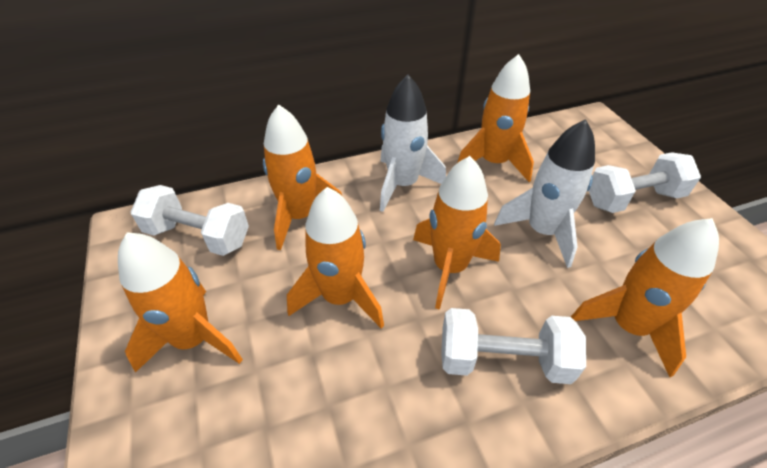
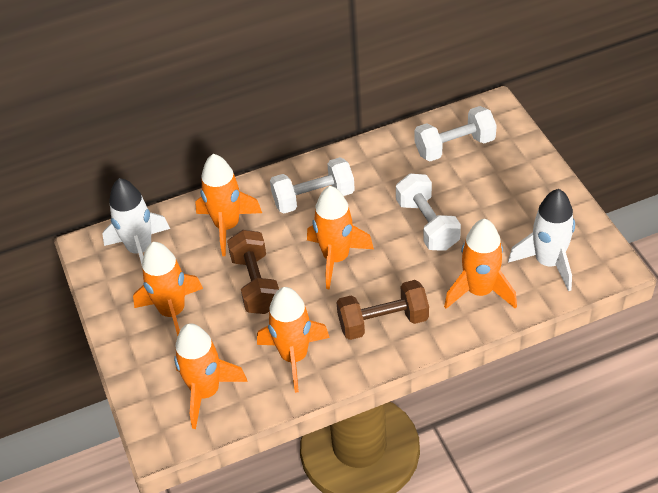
brown dumbbell: none = 0 -> [227,230,279,314] [336,280,429,340] = 2

